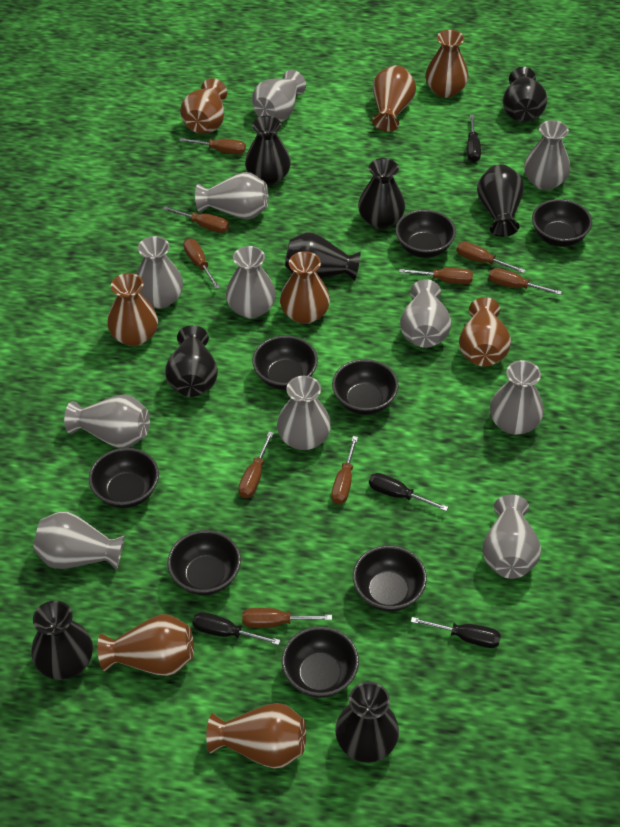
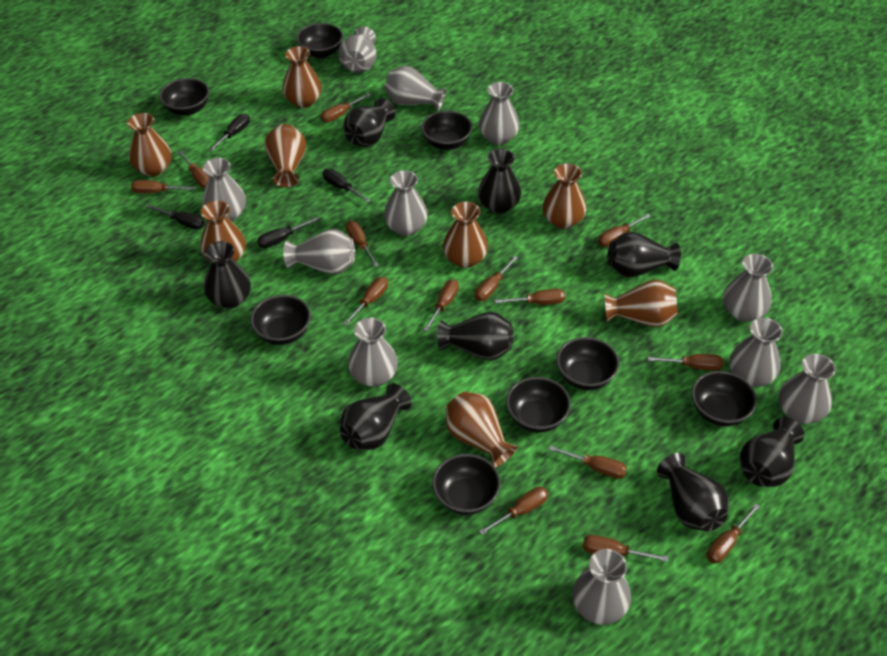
brown screwdriver: [163,206,229,233] [179,138,246,154] [183,238,220,289] [238,432,274,498] [242,608,332,628] [331,436,358,504] [399,268,473,284] [456,242,526,273] [489,268,562,295] = 9 -> [131,180,196,194] [178,151,209,188] [321,93,370,122] [343,277,388,326] [346,221,379,267] [423,279,459,331] [475,256,518,301] [479,486,548,535] [495,289,565,305] [549,446,627,479] [583,535,668,562] [598,214,651,247] [648,354,723,370] [707,503,760,563] = 14

